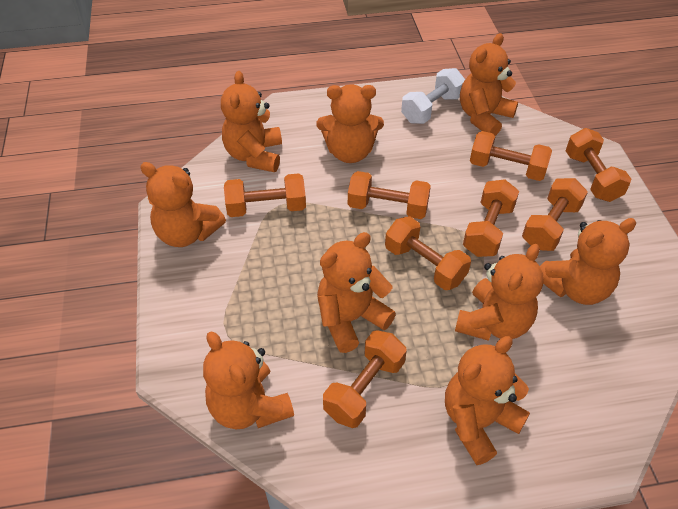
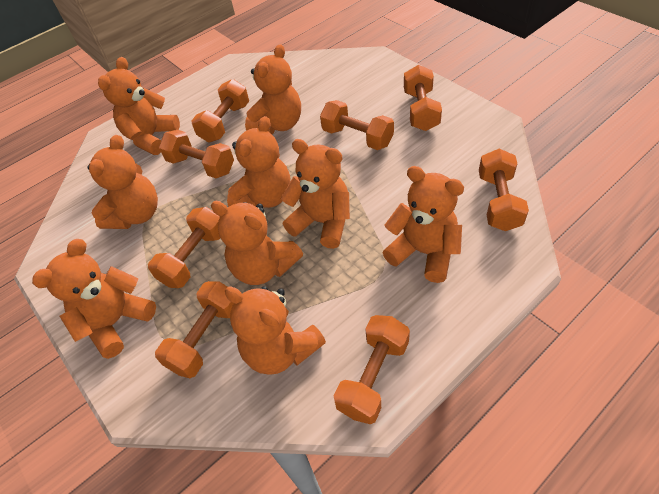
white dumbbell: [401,68,465,124] = 1 -> none = 0

